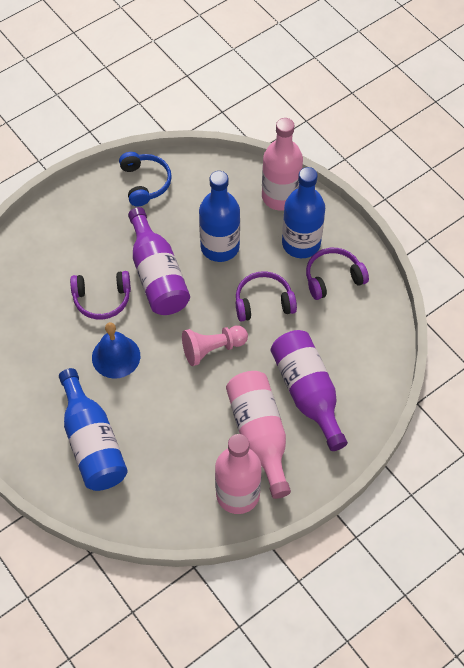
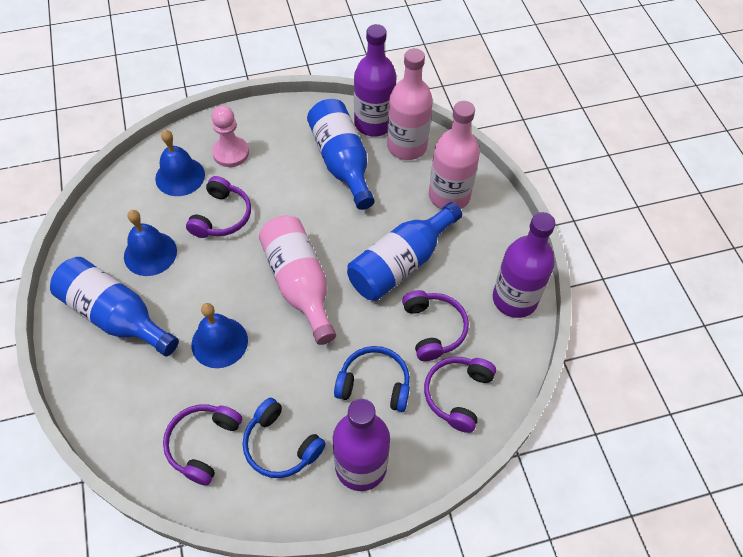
blue bell: [92,322,140,379] = 1 -> [124,210,177,276] [155,130,205,196] [191,303,248,368] = 3
blue headphones: [119,152,172,206] = 1 -> [243,398,326,478] [334,346,410,412] = 2
purple bottle: [128,207,190,315] [271,330,348,451] = 2 -> [333,399,390,491] [354,24,397,137] [493,212,555,318] = 3
purple headphones: [70,271,131,320] [236,271,297,322] [306,248,369,300] = 3 -> [163,404,242,486] [186,176,251,238] [402,290,469,361] [424,357,496,433] = 4

